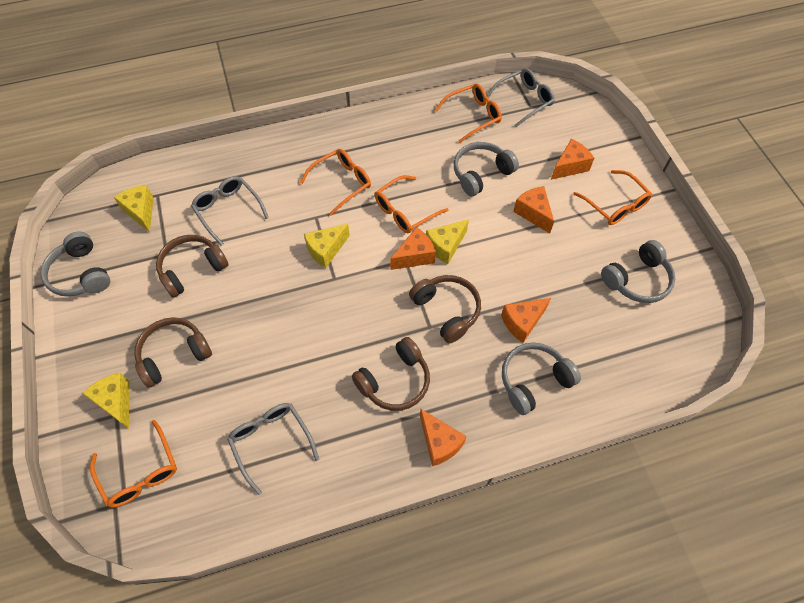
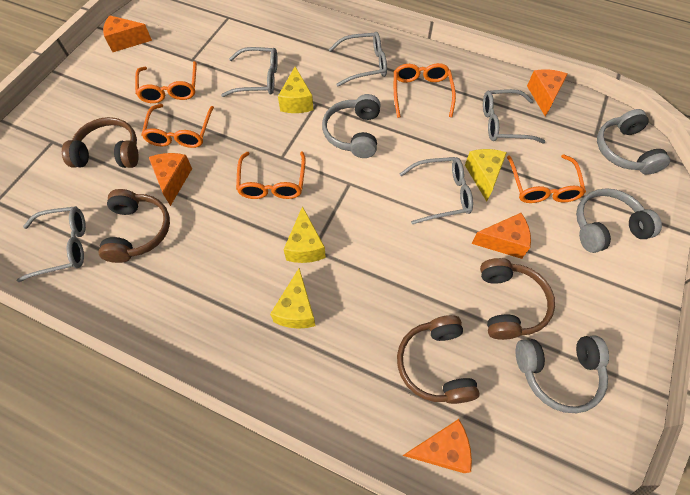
grey glasses: [191,176,269,246] [227,403,319,495] [487,68,555,127] = 3 -> [17,206,86,282] [221,47,278,97] [329,32,387,87] [400,157,473,224] [483,89,545,144] = 5

